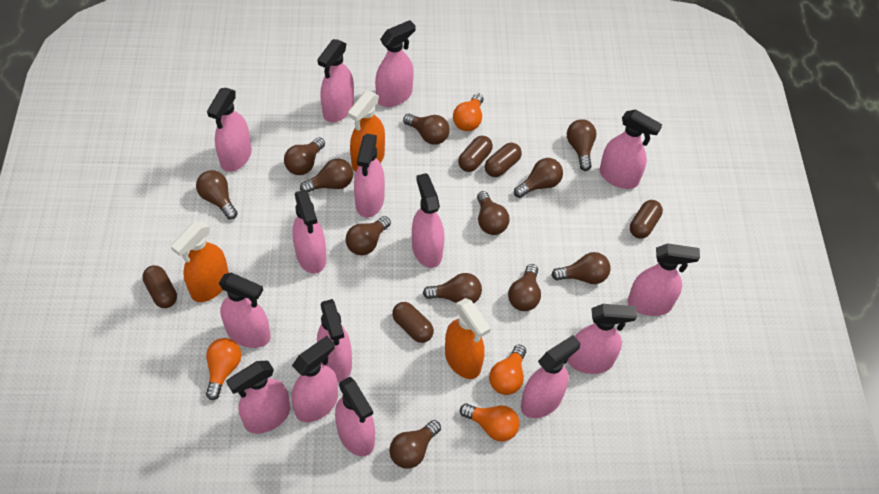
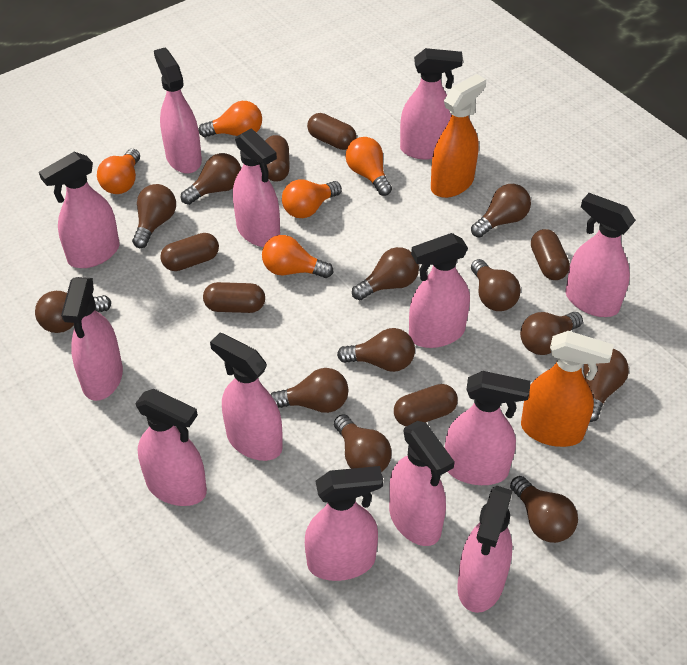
brown capsule: [142,265,177,308] [392,302,434,343] [458,136,493,172] [485,143,522,177] [630,200,663,239] = 5 -> [160,233,219,271] [203,282,265,313] [265,135,290,182] [307,113,357,150] [394,384,458,427] [531,229,570,280] = 6
orange light bulb: [206,338,242,400] [453,93,483,131] [460,404,519,441] [489,345,526,395] = 4 -> [97,149,140,194] [198,101,262,137] [262,235,334,278] [282,179,342,218] [346,137,392,196] = 5
orange spray bottle: [171,221,229,302] [348,91,385,172] [445,298,491,379] = 3 -> [431,74,486,198] [521,331,614,447] = 2
pink spray bottle: [207,88,252,172] [219,273,271,348] [226,361,290,434] [291,336,338,422] [292,190,327,274] [317,39,354,122] [317,299,352,382] [335,377,375,456] [354,134,385,218] [375,20,416,107] [412,173,444,268] [521,335,581,418] [568,304,637,374] [600,109,662,189] [628,243,700,316] = 15 -> [39,152,120,268] [61,277,123,401] [135,389,207,506] [154,48,202,174] [210,333,283,461] [233,128,280,247] [305,466,383,581] [389,421,455,546] [400,48,463,160] [409,233,470,348] [445,371,531,485] [457,486,513,613] [566,193,636,317] = 13

